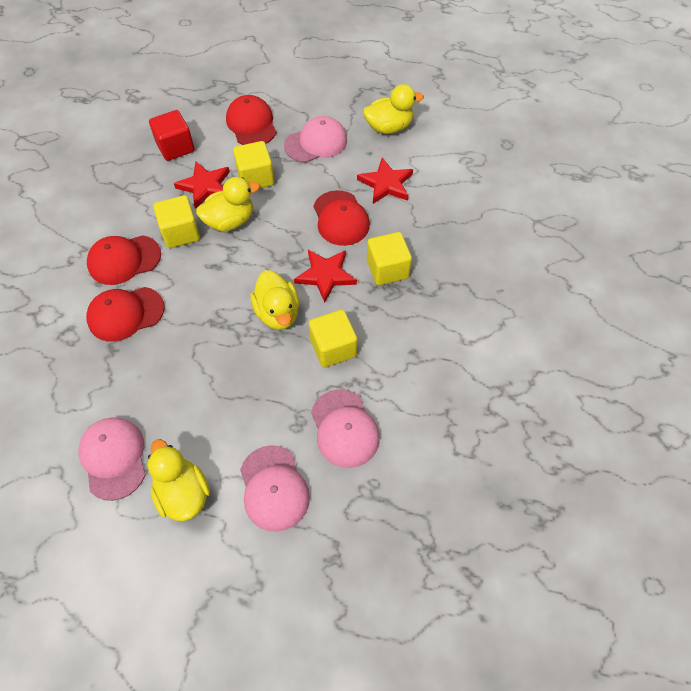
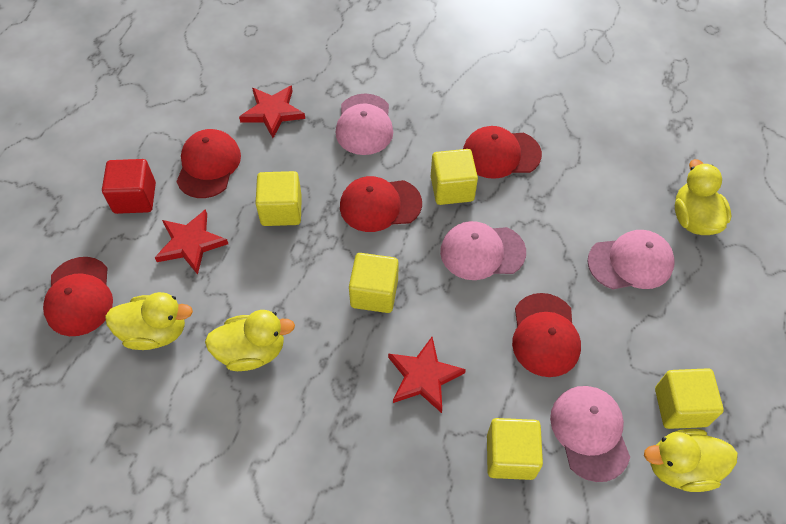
red cap: [86,287,165,342] [87,235,161,285] [226,95,277,145] [313,190,370,246] = 4 -> [43,257,113,336] [176,129,241,198] [340,176,422,232] [463,126,542,179] [512,293,581,377] = 5
yellow cube: [154,195,200,248] [233,141,274,188] [309,310,357,367] [367,232,412,285] = 4 -> [255,171,302,226] [349,253,399,313] [431,149,478,205] [487,418,543,480] [655,368,724,429] = 5

